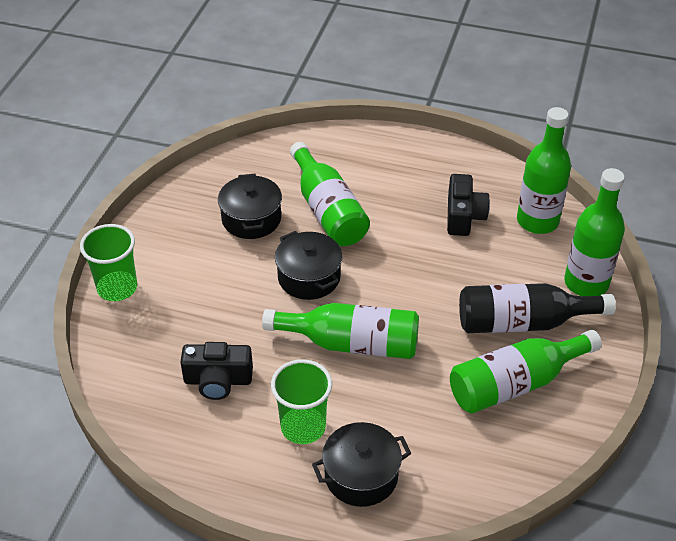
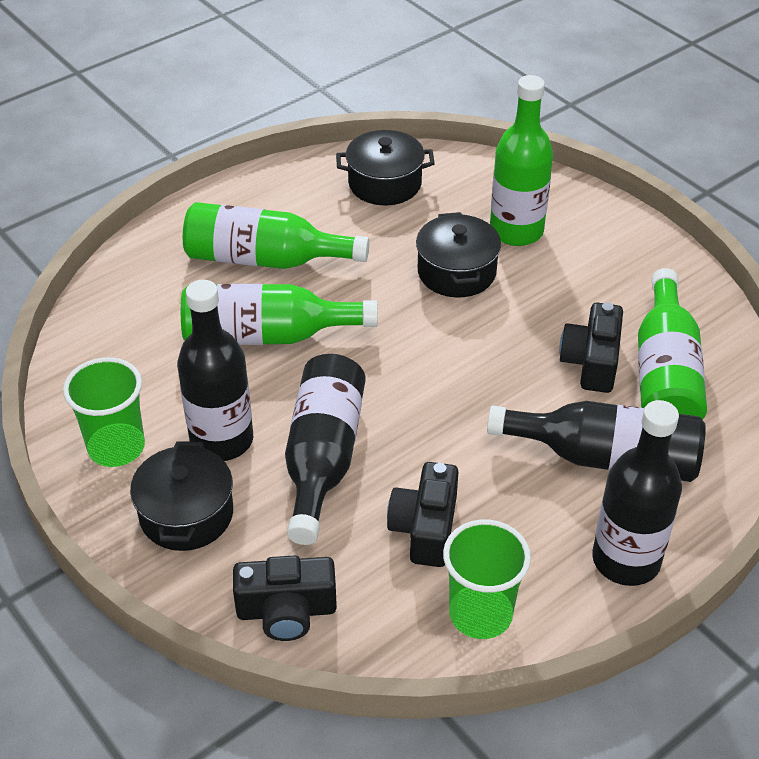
black bottle: [459,283,616,333] = 1 -> [177,280,253,461] [285,354,365,545] [487,401,706,482] [592,400,682,586] = 4
black camera: [180,342,253,400] [447,174,490,236] = 2 -> [233,555,337,641] [387,462,458,567] [559,303,623,393] = 3
green bottle: [262,303,419,359] [290,142,370,246] [450,330,602,413] [517,107,571,234] [564,168,625,296] = 5 -> [181,284,378,345] [183,202,369,269] [490,75,553,246] [638,268,707,420] = 4

